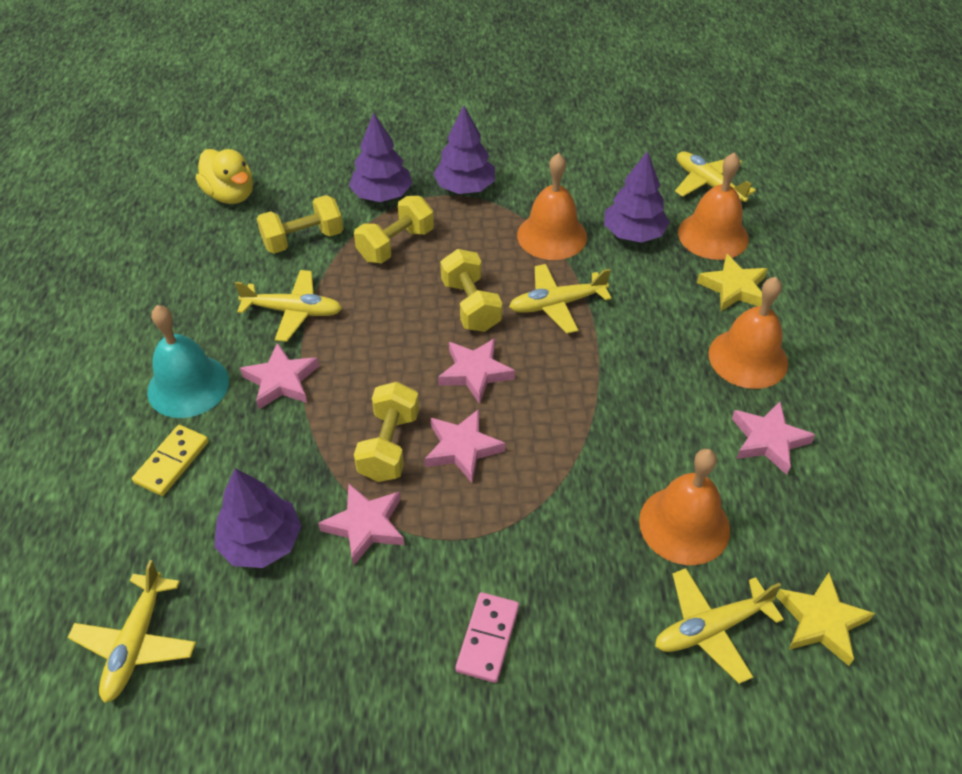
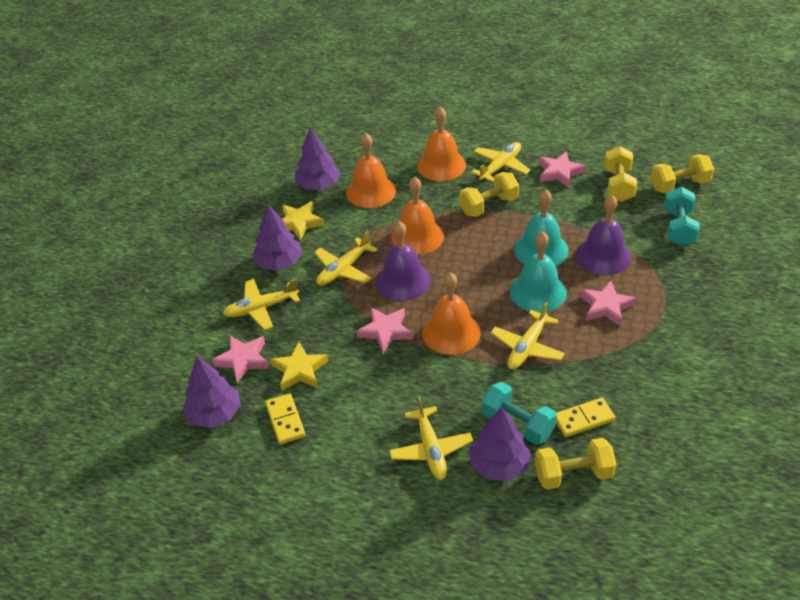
pink domino: [455,592,519,683] = 1 -> none = 0
pink star: [240,342,319,409] [318,483,404,566] [425,409,505,483] [438,338,515,404] [732,402,815,475] = 5 -> [212,336,270,383] [357,307,413,353] [539,151,586,188] [580,281,637,326] = 4
purple bell: none = 0 -> [375,221,431,301] [576,195,632,275] = 2
turquoise bell: [147,305,229,418] = 1 -> [510,231,567,313] [514,189,569,266] = 2
turquoise dumbbell: none = 0 -> [481,382,557,445] [664,187,700,246] = 2
yellow domino: [132,425,209,496] = 1 -> [265,393,306,444] [556,398,615,437] = 2
yellow duck: [196,149,253,204] = 1 -> none = 0

